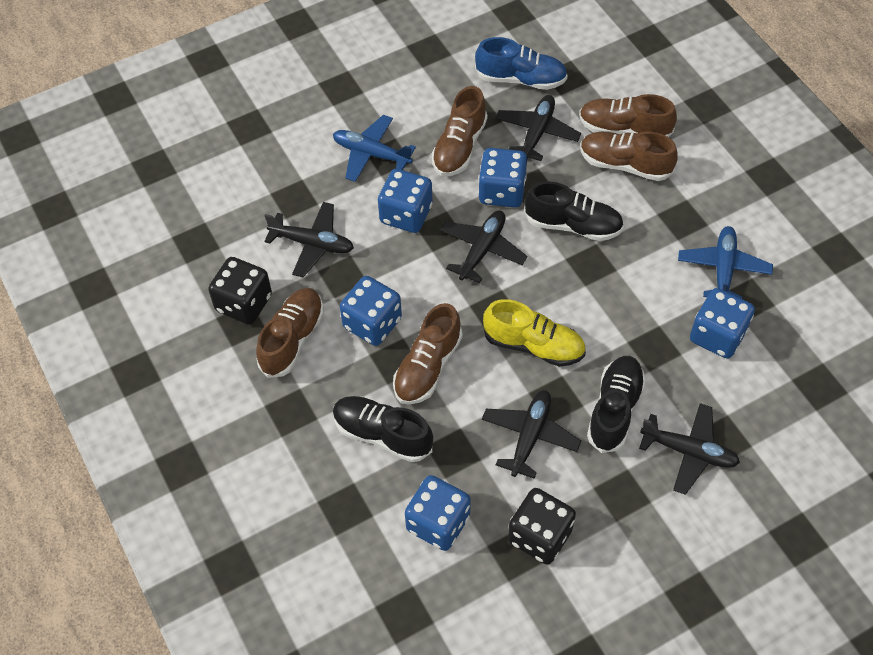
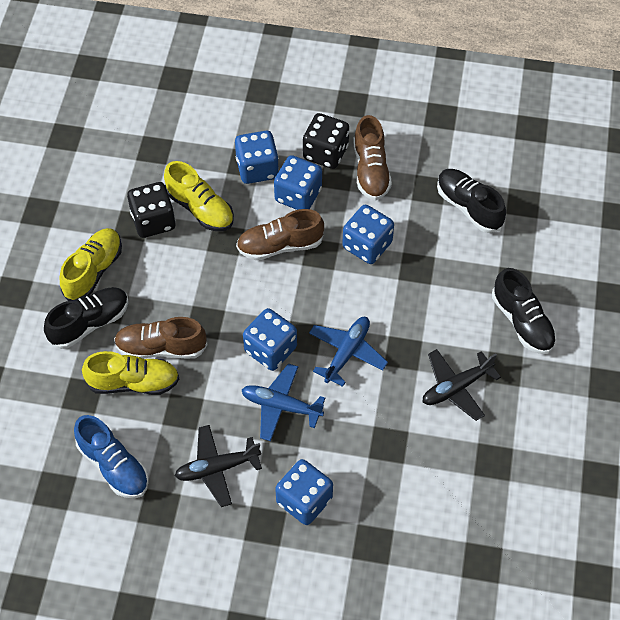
black plane: [264,202,354,277] [440,211,527,283] [482,390,581,479] [495,95,581,161] [639,403,740,495] = 5 -> [175,425,262,507] [423,349,501,421] = 2
brown shoe: [256,288,324,378] [393,303,462,405] [432,86,487,176] [579,94,677,137] [580,132,678,181] = 5 -> [114,317,208,359] [236,209,324,260] [353,115,392,201] = 3
yellow shoe: [483,299,586,366] = 1 -> [60,228,122,301] [82,351,179,395] [164,161,234,231] = 3

